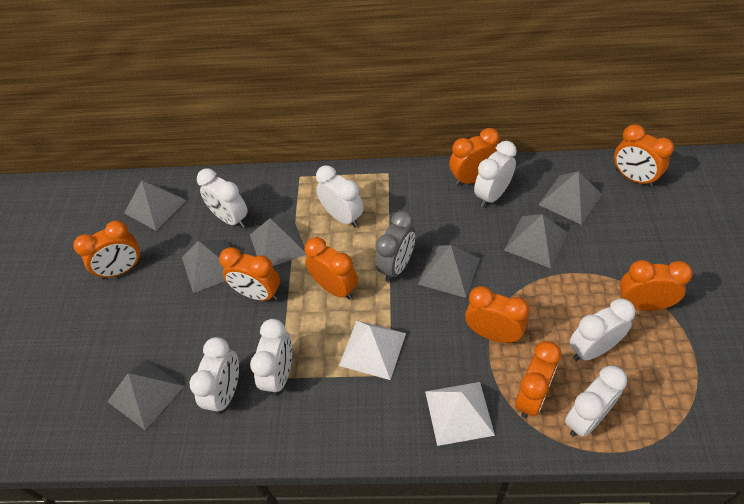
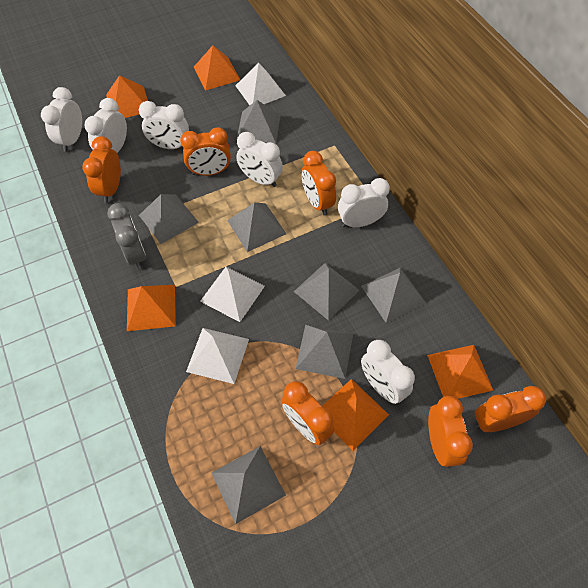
orange clock: [73,220,142,279] [219,247,280,301] [304,237,358,299] [449,128,500,186] [465,286,529,343] [515,341,561,418] [614,124,674,187] [620,260,693,311] = 8 -> [82,136,121,203] [180,127,231,176] [281,381,335,445] [301,151,336,216] [428,396,473,467] [475,386,546,432] = 6
orange pyramid: none = 0 -> [106,75,148,118] [127,285,176,331] [194,45,240,91] [322,379,389,451] [427,345,493,399] = 5
white clock: [190,337,239,415] [197,168,248,228] [250,319,292,396] [316,165,364,227] [474,141,517,207] [565,365,627,437] [569,298,635,361] = 7 -> [41,87,82,152] [84,98,127,153] [139,101,189,149] [236,132,283,187] [338,178,390,227] [361,340,415,404] = 6
white pyramid: [339,320,406,380] [425,382,495,446] = 2 -> [186,328,249,384] [200,267,265,322] [235,63,286,105] = 3

